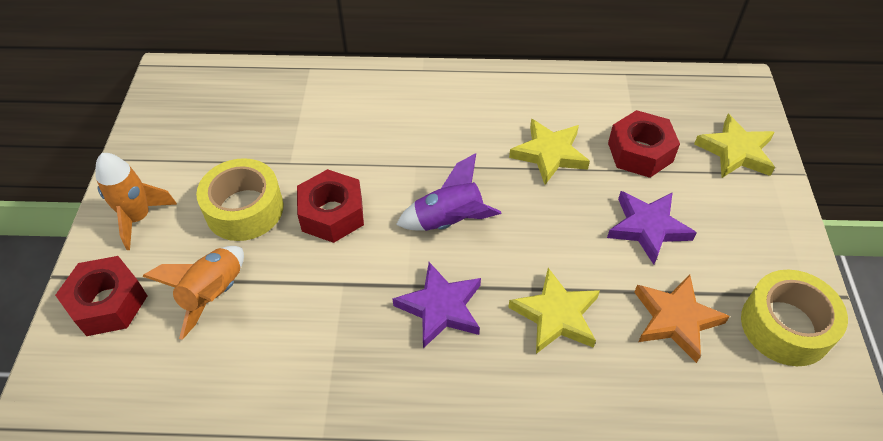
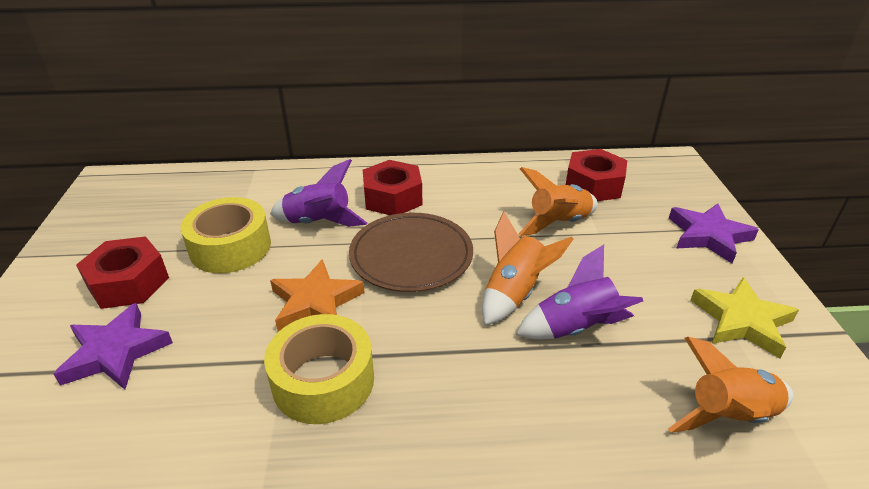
brown plate: none = 0 -> [349,213,473,292] = 1
orange rocket: [96,153,177,250] [142,246,244,340] = 2 -> [482,212,574,325] [518,167,598,236] [668,337,793,433] = 3
purple rocket: [396,153,502,231] = 1 -> [270,159,367,227] [516,245,643,340] = 2
yellow star: [508,268,600,354] [509,119,590,185] [694,114,775,178] = 3 -> [690,277,799,358] = 1

